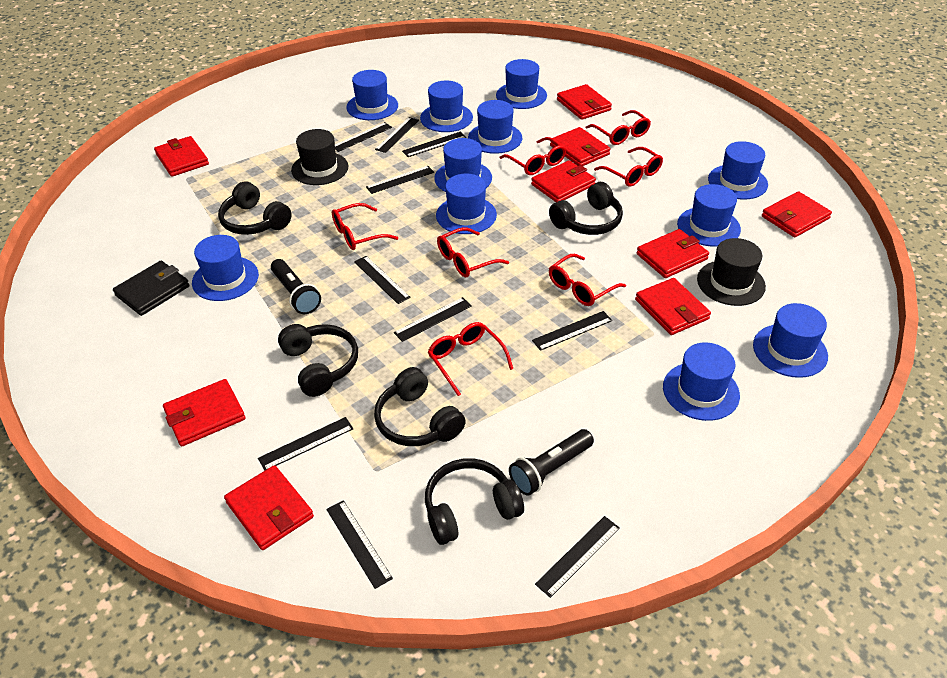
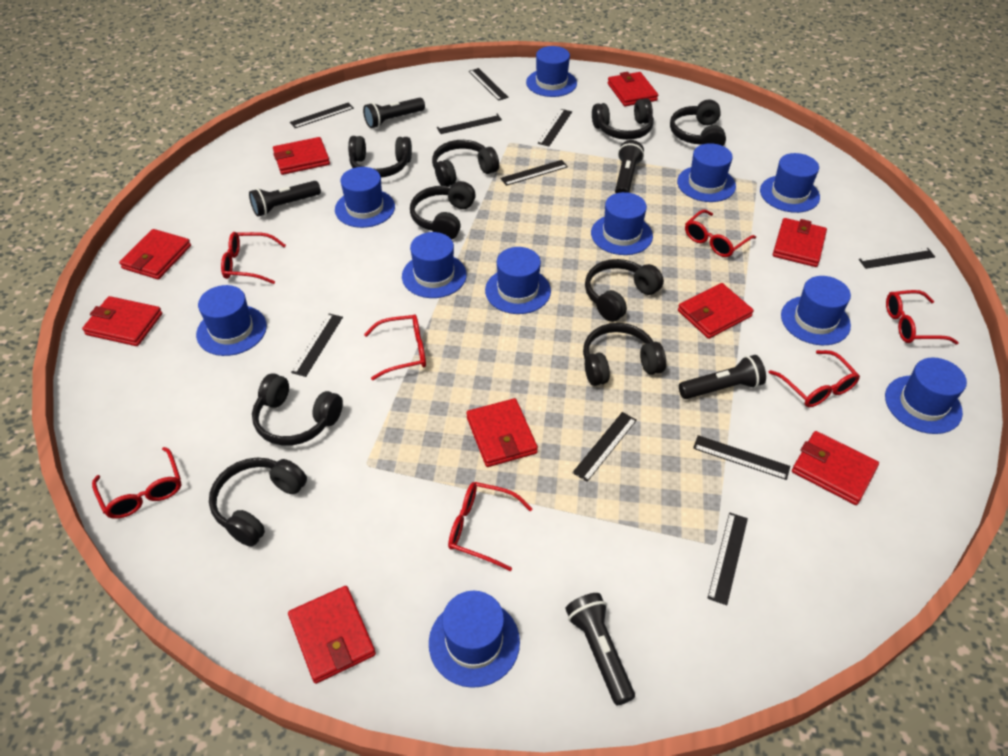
black flashlight: [271,259,321,314] [509,429,594,496] = 2 -> [249,181,321,217] [363,98,425,128] [566,593,635,706] [615,140,644,193] [679,355,766,399] = 5
black hat: [291,129,348,185] [697,238,766,306] = 2 -> none = 0
black headphones: [218,181,292,235] [278,324,358,397] [374,367,466,446] [425,458,524,545] [549,182,623,235] = 5 -> [209,458,307,547] [252,373,343,446] [348,136,412,178] [410,181,476,240] [432,140,499,186] [583,323,666,386] [585,259,664,322] [592,98,654,140] [670,99,726,146] = 9
black wallet: [113,261,190,316] = 1 -> none = 0

